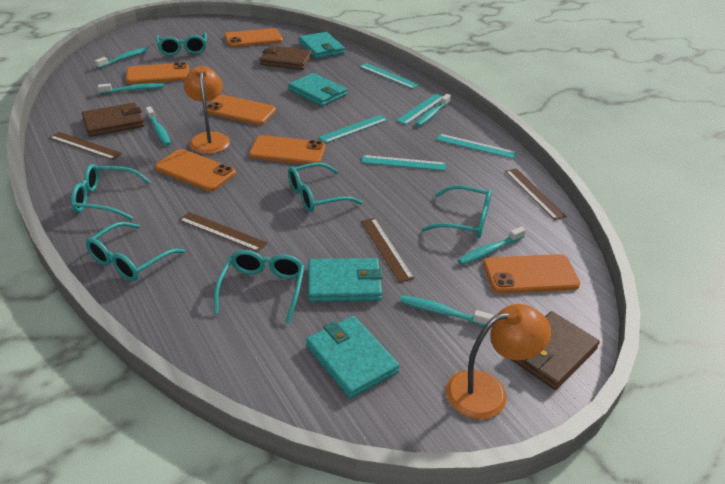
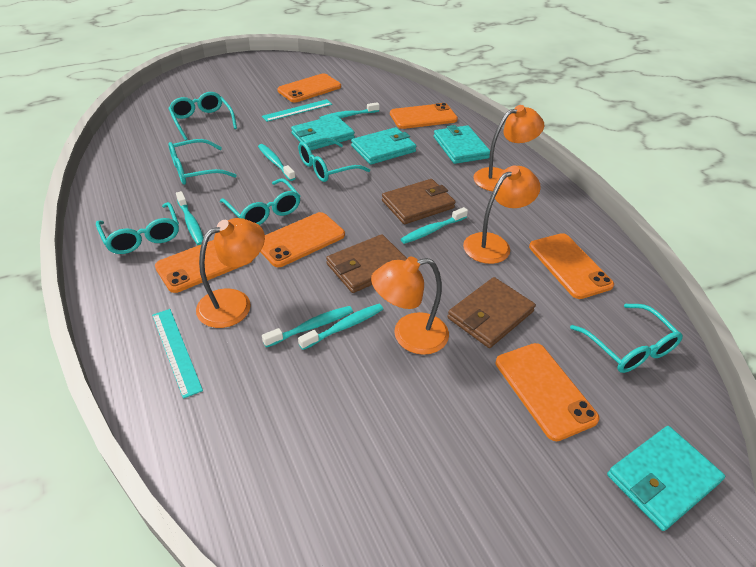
brown ruler: [49,132,123,160] [179,212,267,252] [361,218,414,283] [505,168,567,220] = 4 -> none = 0
orange lamp: [184,66,230,154] [446,304,551,419] = 2 -> [196,218,265,328] [371,256,449,355] [463,166,541,264] [473,105,544,191] = 4
turquoise ruler: [319,115,388,143] [359,63,419,89] [361,155,446,171] [396,93,443,125] [436,134,517,159] = 5 -> [152,309,203,399] [262,99,332,122] = 2

